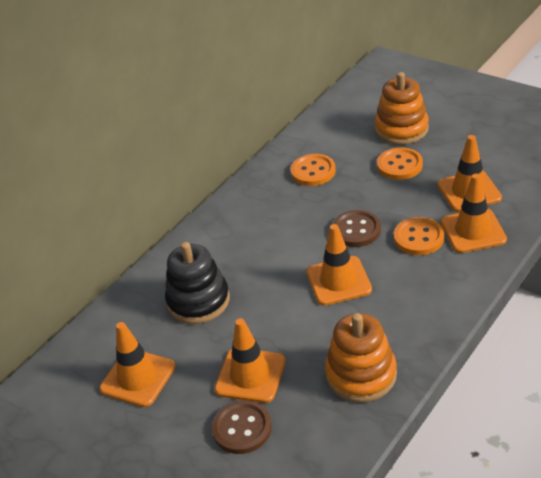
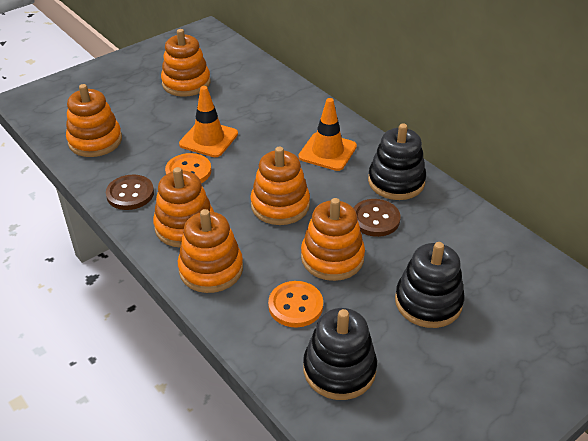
black stacking toy: [165,242,230,324] = 1 -> [303,308,377,400] [368,124,426,200] [395,242,464,328] = 3
orange button: [290,154,336,186] [377,147,423,180] [394,217,444,255] = 3 -> [165,153,211,183] [268,281,323,327] = 2
orange stacking toy: [325,313,397,403] [375,72,429,145] = 2 -> [66,84,122,157] [153,167,214,247] [161,29,210,97] [178,209,243,293] [250,146,310,225] [301,198,365,281] = 6
orange traffic cone: [100,322,175,407] [215,318,286,403] [306,224,372,306] [437,135,502,212] [441,174,507,253] = 5 -> [179,86,238,157] [299,98,357,171] = 2

